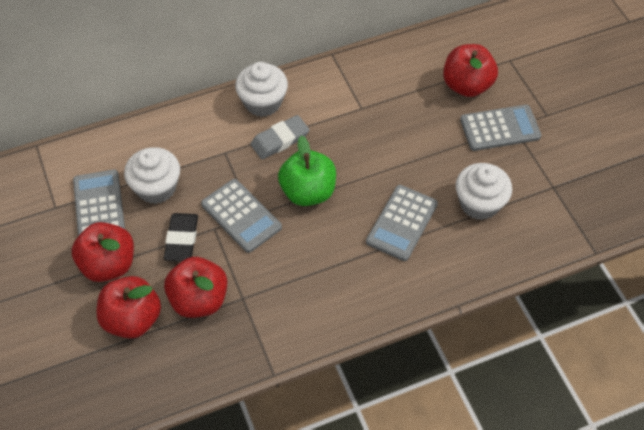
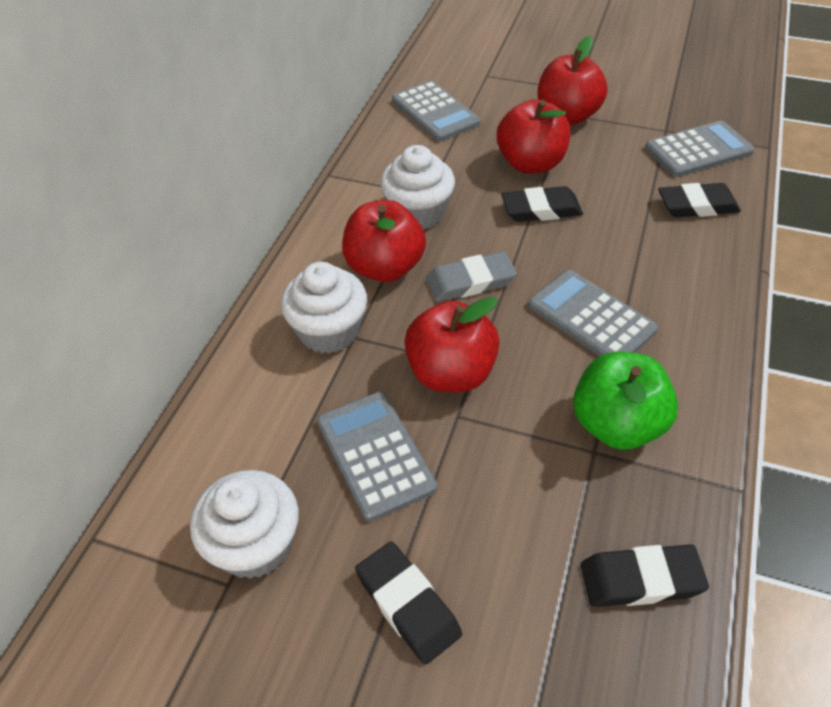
black eraser: [164,213,198,261] = 1 -> [355,541,462,665] [501,186,583,222] [581,544,709,607] [658,183,741,217] = 4

